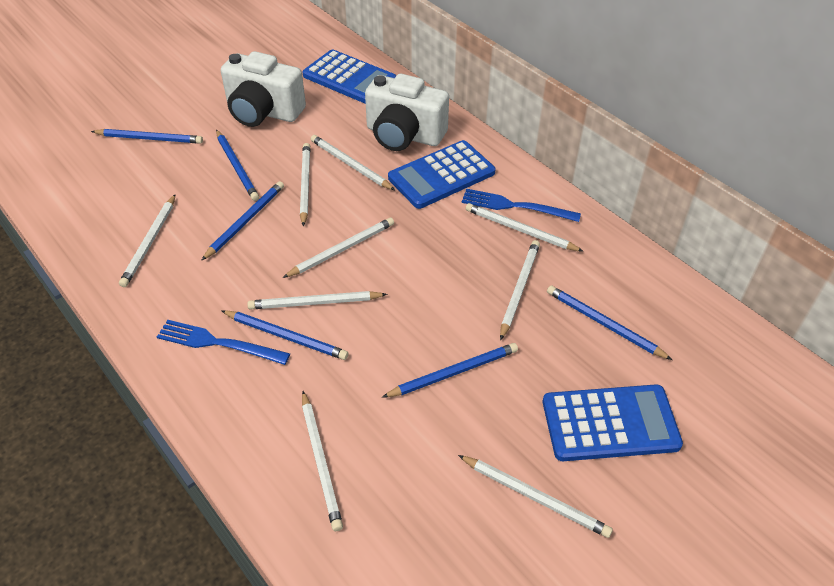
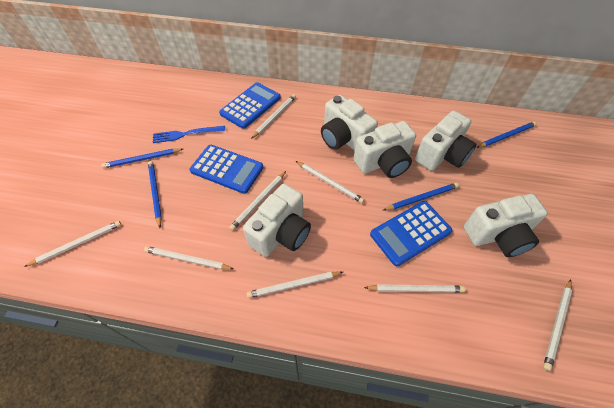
blue fork: [157,320,290,365] [462,189,581,222] = 2 -> [153,126,225,143] = 1
blue pencil: [91,129,203,144] [201,181,284,261] [216,130,259,201] [221,310,348,360] [382,343,518,398] [547,285,672,360] = 6 -> [101,149,183,168] [148,161,162,228] [384,183,459,210] [476,121,537,148] = 4
white camera: [221,51,306,127] [365,74,449,151] = 2 -> [243,184,311,257] [321,95,378,151] [353,121,416,178] [415,111,476,171] [464,194,548,257] = 5
white pencil: [119,195,175,287] [247,291,387,309] [283,218,394,278] [300,143,310,227] [302,391,343,531] [311,135,395,190] [458,455,613,538] [466,203,584,252] [500,240,540,340] = 9 -> [24,221,121,267] [144,246,234,270] [229,171,286,231] [247,272,343,298] [251,94,296,139] [296,161,364,203] [364,284,465,293] [543,280,572,371] = 8

